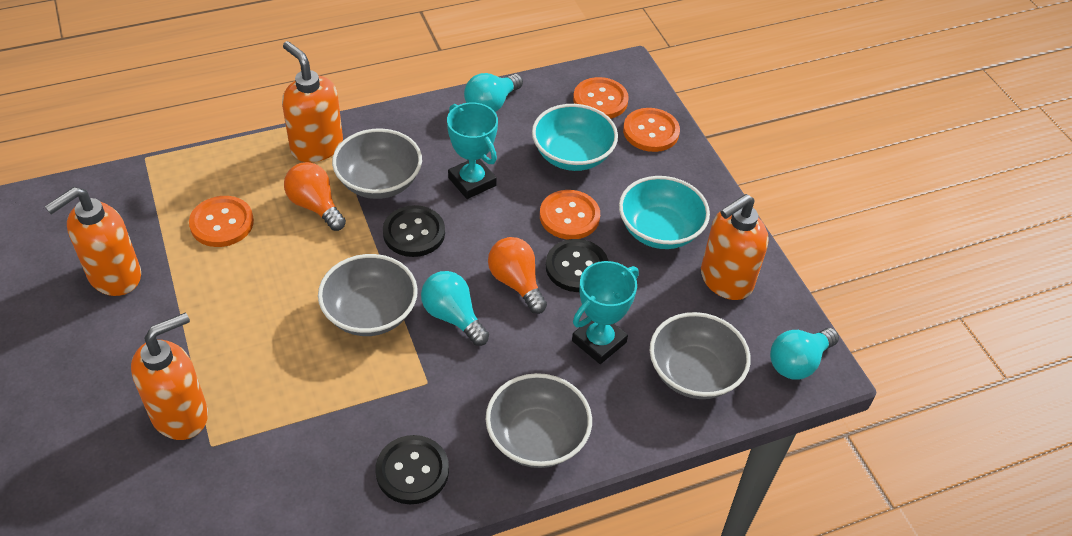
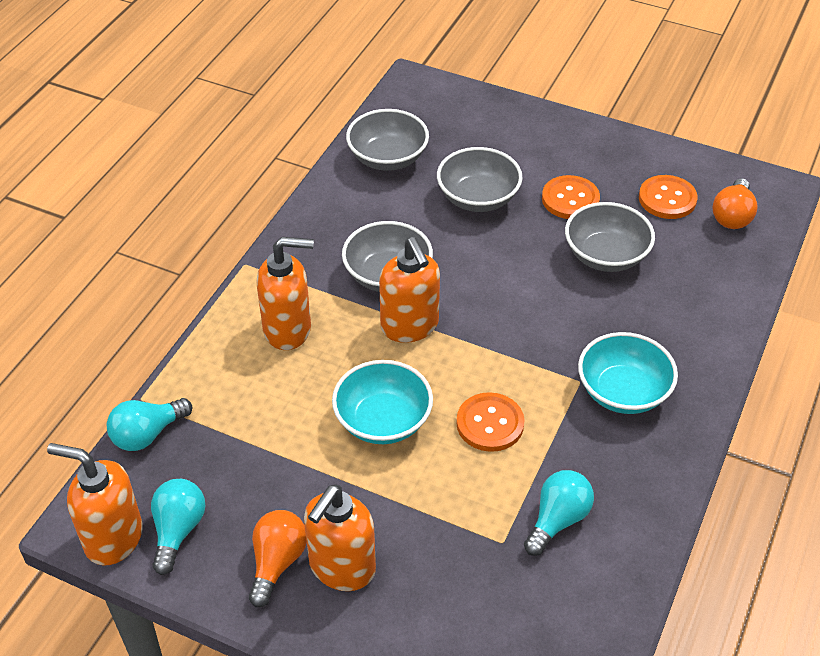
black button: [375,435,449,504] [383,205,445,257] [546,239,608,292] = 3 -> none = 0
orange button: [189,196,254,247] [540,190,600,239] [573,77,629,119] [623,108,680,152] = 4 -> [456,392,525,452] [542,175,600,219] [639,175,698,219] = 3
turquoise trophy: [447,102,498,199] [572,261,639,364] = 2 -> none = 0

